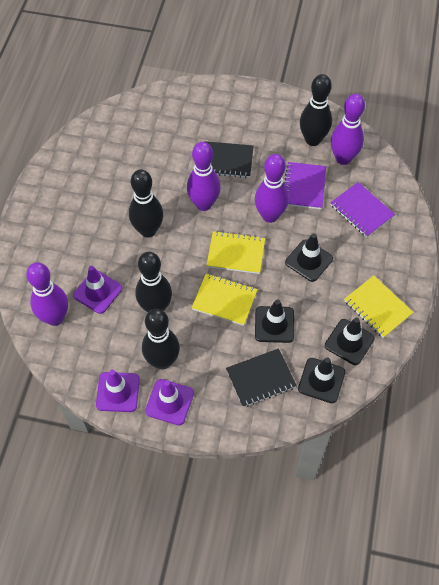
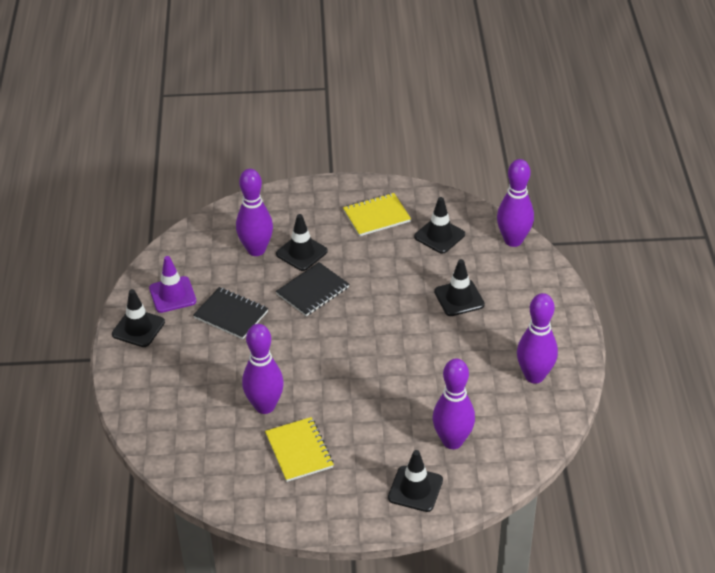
black bowling pin: [129,169,163,238] [135,252,172,312] [142,309,180,369] [300,74,332,146] = 4 -> none = 0
black traffic cone: [255,299,294,343] [285,233,333,282] [298,357,345,403] [325,318,375,365] = 4 -> [112,289,165,347] [276,214,328,271] [388,450,443,512] [414,197,465,254] [434,259,485,316] = 5
purple bowling pin: [26,262,68,326] [187,142,221,211] [255,154,289,223] [331,94,365,165] = 4 -> [236,169,273,256] [242,324,284,414] [433,358,475,449] [497,159,534,247] [517,293,558,384] = 5
purple notebook: [284,162,326,209] [330,182,395,237] = 2 -> none = 0
purple traffic cone: [73,266,122,314] [96,370,140,412] [145,379,194,425] = 3 -> [149,256,196,313] = 1
yellow notebook: [192,274,258,326] [206,231,265,274] [344,275,414,338] = 3 -> [265,417,334,482] [343,193,411,236] = 2

